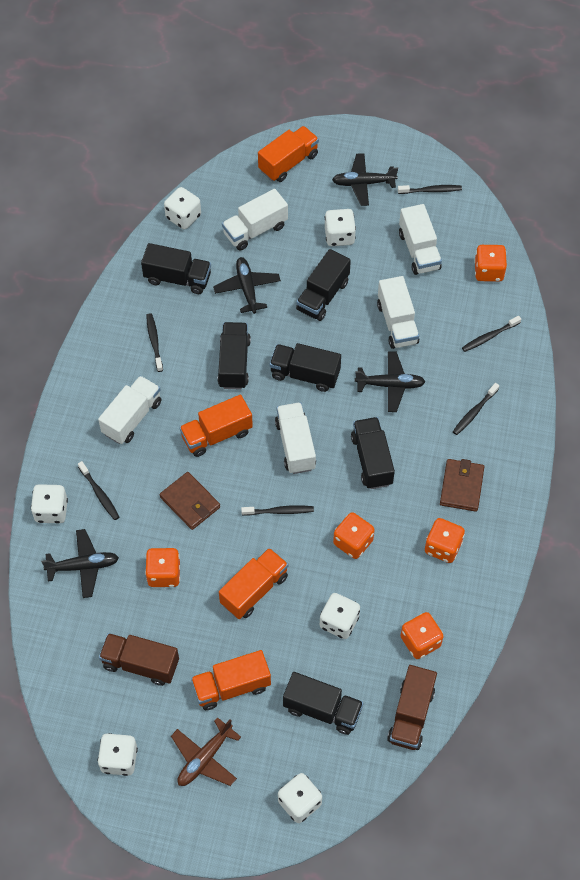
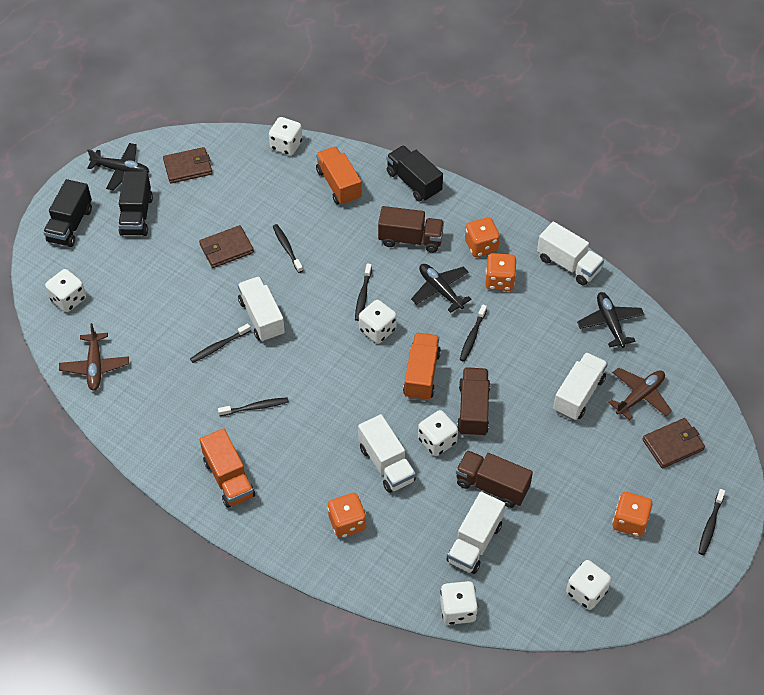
black plane: [41,529,119,598] [213,257,281,314] [332,153,398,206] [355,351,425,412] = 4 -> [87,143,149,191] [411,264,472,313] [577,292,644,348] = 3
black truck: [141,243,211,294] [218,322,251,389] [270,343,341,392] [283,672,364,735] [296,249,351,321] [351,417,395,489] = 6 -> [43,179,92,247] [118,171,153,236] [386,145,443,202] = 3
brown plane: [171,717,241,786] = 1 -> [59,323,129,391] [608,367,672,420] = 2
brown truck: [99,633,179,686] [387,665,437,750] = 2 -> [378,206,444,253] [456,450,533,508] [457,367,490,437] = 3
brown wallet: [160,472,220,530] [440,459,484,512] = 2 -> [163,147,212,183] [199,225,254,268] [642,418,705,469] = 3
orange dice: [145,548,180,587] [333,512,375,559] [401,612,444,659] [425,518,465,563] [474,245,507,282] = 5 -> [328,493,366,538] [465,217,500,257] [485,253,517,291] [612,492,653,537] = 4
orange truck: [179,395,253,457] [191,650,271,710] [219,548,288,619] [258,126,319,182] = 4 -> [200,428,255,508] [316,147,362,206] [403,333,441,401] = 3

